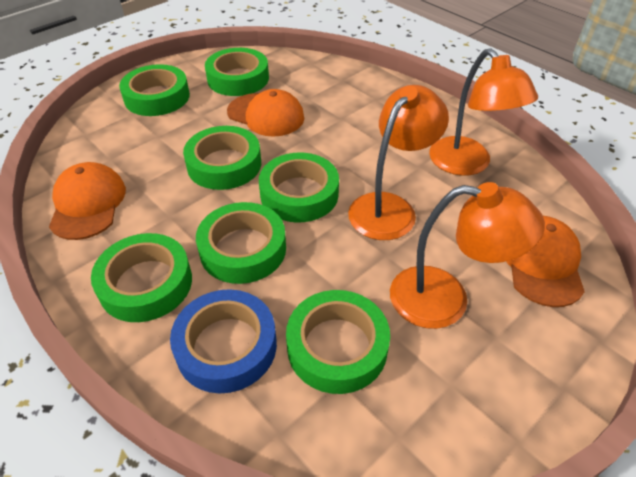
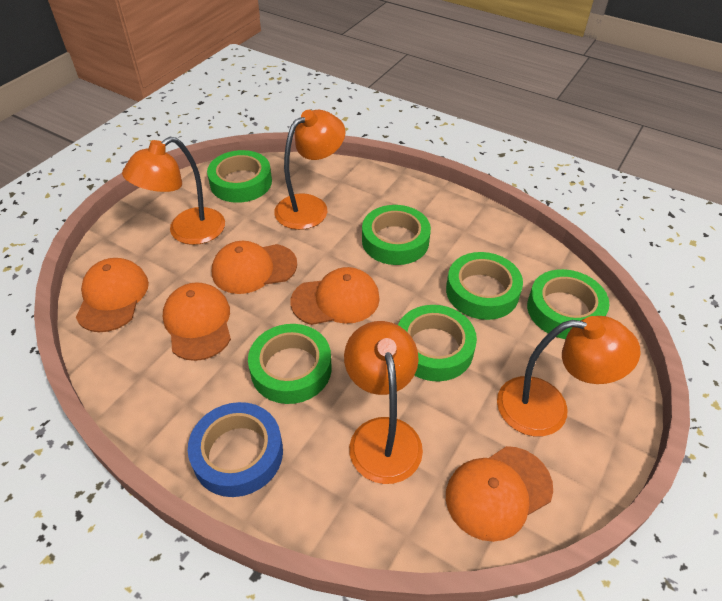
green tape: [91,233,192,322] [119,64,190,116] [183,126,261,190] [196,202,286,284] [205,48,269,96] [259,153,339,222] [286,290,390,394] = 7 -> [207,150,272,203] [248,324,332,404] [362,205,431,265] [398,305,477,381] [446,252,523,320] [527,269,609,339] = 6
orange cap: [49,162,126,240] [227,89,304,137] [506,216,585,307] = 3 -> [76,258,149,332] [163,282,231,361] [212,241,297,294] [291,267,380,325] [446,446,553,542] = 5
orange lamp: [348,85,449,240] [390,182,545,329] [429,48,538,176] = 3 -> [122,137,225,245] [274,110,345,230] [344,321,423,484] [497,316,641,436] = 4

